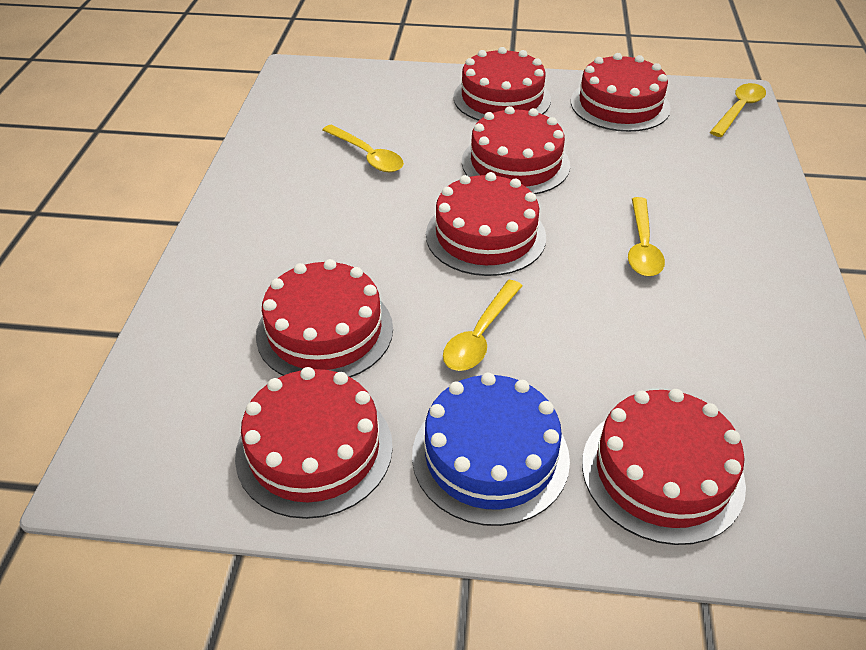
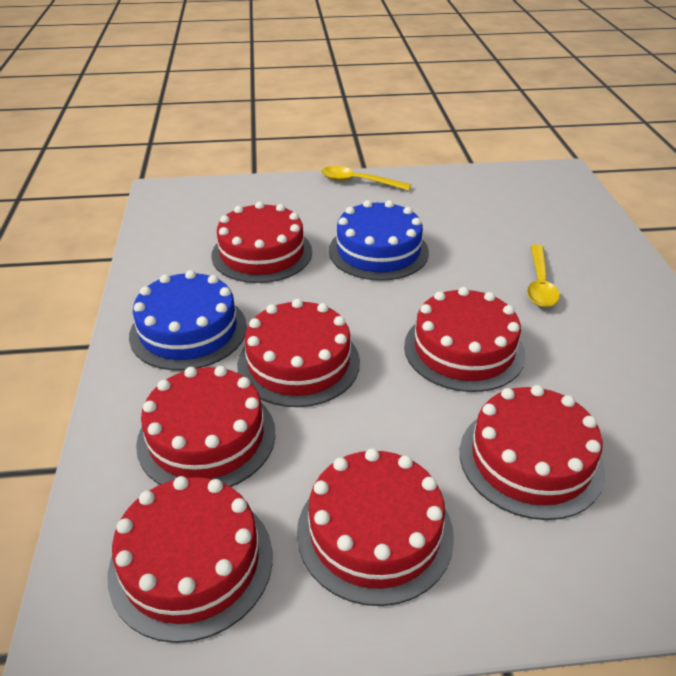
blue cake: [412,373,570,526] = 1 -> [129,270,247,370] [329,200,429,281] = 2
yellow spoon: [323,124,404,172] [443,280,522,371] [628,197,665,276] [710,83,766,137] = 4 -> [321,166,411,191] [527,244,560,307] = 2

